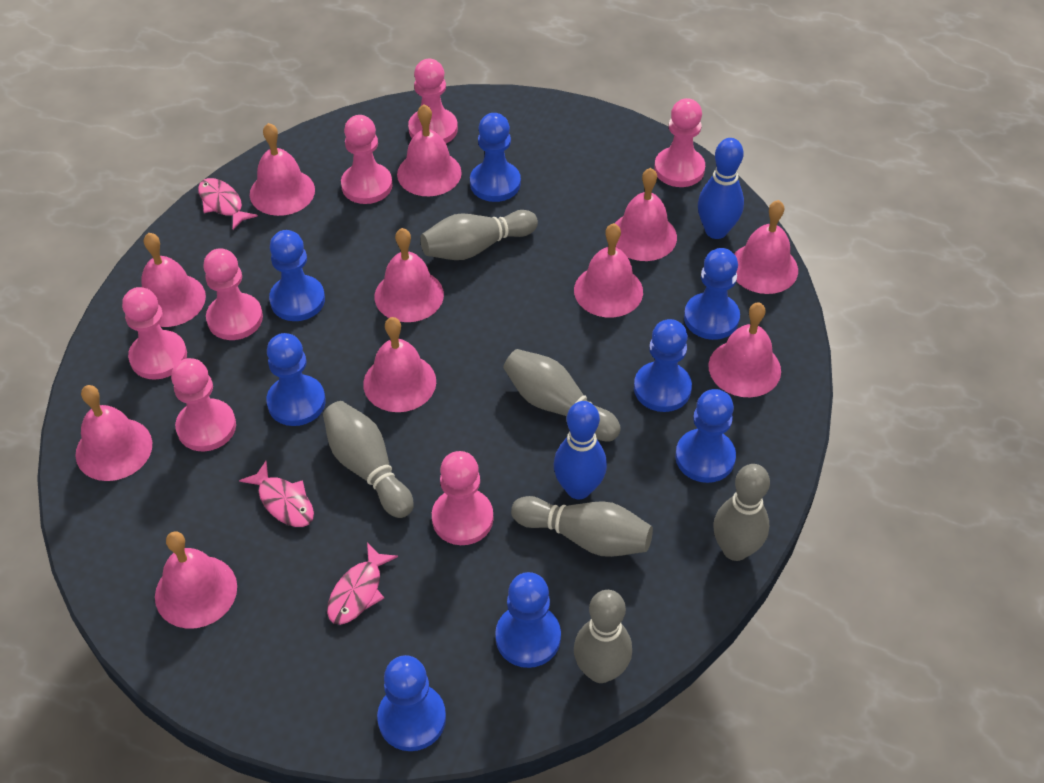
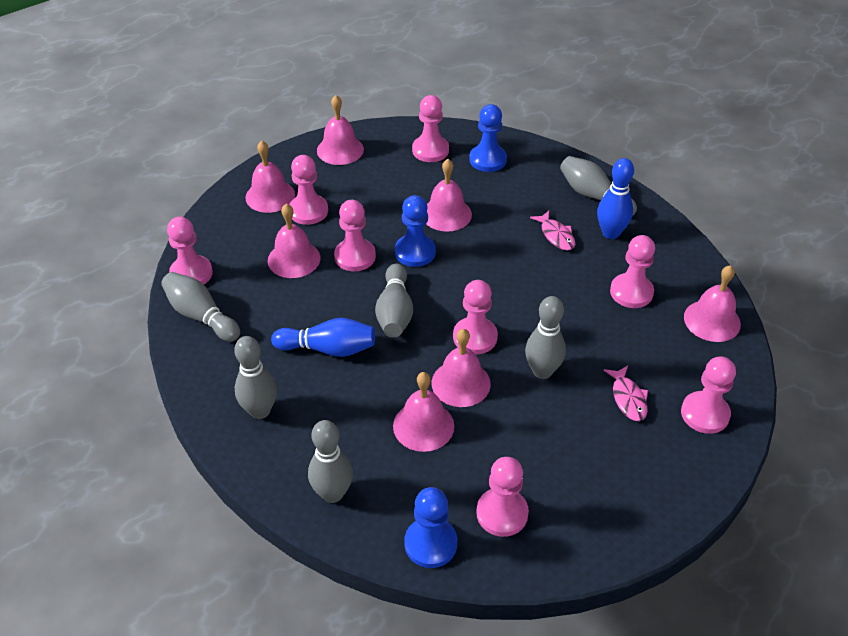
blue pawn: [266,333,326,426] [269,230,325,321] [377,655,446,751] [470,113,521,202] [495,572,561,668] [634,319,692,412] [675,389,736,483] [684,248,740,340] = 8 -> [395,195,436,267] [404,487,457,568] [469,104,507,172] = 3
pink bell: [75,385,152,481] [141,233,206,327] [155,531,237,629] [250,123,315,216] [363,317,436,412] [375,228,444,322] [397,104,462,196] [574,223,643,318] [614,168,677,261] [708,302,781,397] [734,200,798,294] = 11 -> [245,141,295,213] [268,204,320,278] [317,95,364,165] [393,372,454,452] [426,159,472,232] [432,329,491,407] [684,265,741,342] = 7
pink fish: [198,178,258,230] [239,461,314,527] [327,542,398,625] = 3 -> [530,211,575,250] [603,366,648,421] = 2
pink pawn: [122,287,187,380] [171,358,236,451] [203,248,263,340] [341,115,393,204] [408,59,458,143] [432,451,493,545] [654,98,705,187] = 7 -> [167,217,213,284] [289,155,328,225] [334,200,376,271] [412,95,449,162] [453,280,498,354] [476,457,529,537] [610,235,655,308] [681,356,736,434] = 8

